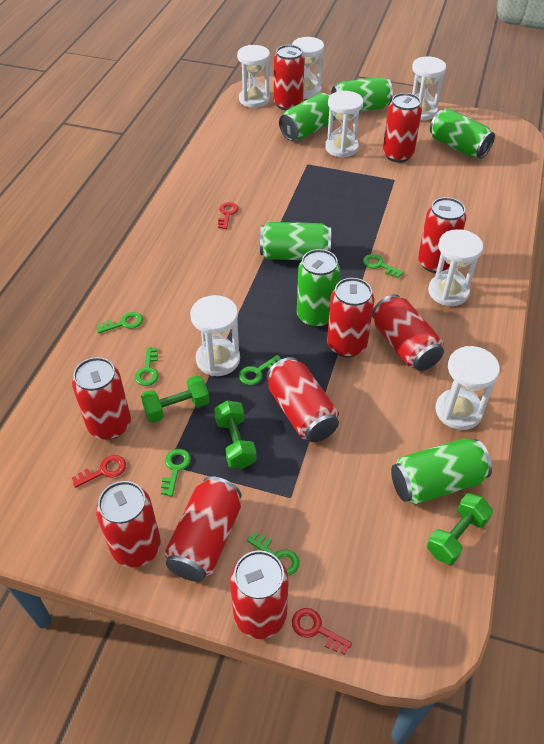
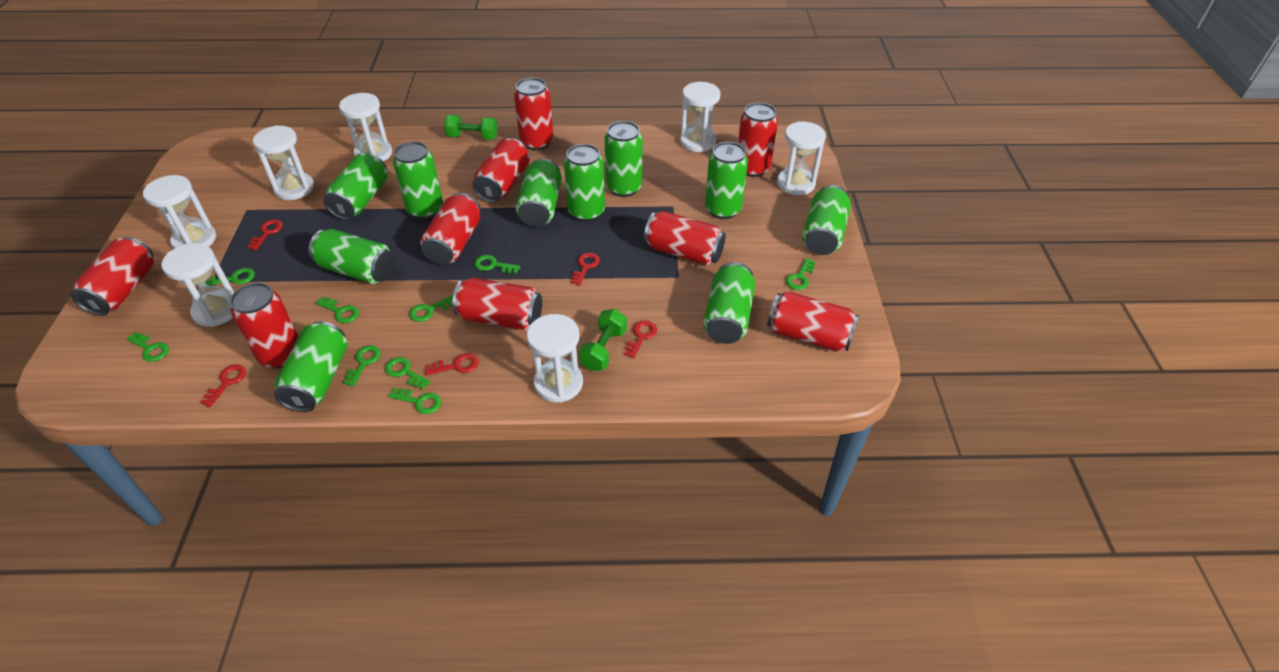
green can: [260,222,331,260] [279,93,336,141] [297,249,340,328] [331,77,393,112] [391,438,492,505] [430,108,495,158] = 6 -> [274,321,348,412] [308,229,394,284] [323,153,388,220] [393,141,443,219] [516,158,562,227] [564,144,605,221] [605,121,643,197] [703,262,755,344] [705,142,748,219] [802,185,851,255] = 10
green dumbbell: [141,375,210,423] [214,401,256,469] [427,493,493,565] = 3 -> [444,115,498,140] [579,309,627,371] = 2
green key: [96,312,143,333] [135,347,159,386] [161,449,191,497] [239,355,281,385] [247,532,299,576] [363,254,404,278] = 6 -> [127,332,169,362] [206,268,255,286] [316,296,359,323] [343,345,381,387] [385,357,430,389] [388,388,442,414] [409,295,453,322] [474,255,521,274] [786,258,815,290] = 9
red can: [72,357,131,440] [96,481,161,568] [164,476,241,582] [230,550,289,639] [267,357,339,442] [274,45,305,111] [327,278,374,357] [372,294,444,371] [383,93,422,162] [418,197,466,273] = 10 -> [70,237,154,316] [230,283,299,369] [420,193,481,265] [452,278,542,330] [472,138,530,203] [514,78,554,151] [644,211,726,265] [738,102,778,177] [767,291,859,351] = 9
red key: [72,455,126,488] [218,202,239,229] [292,608,352,655] = 3 -> [200,364,246,407] [248,219,283,250] [425,353,479,375] [571,253,600,286] [624,320,657,358] = 5

